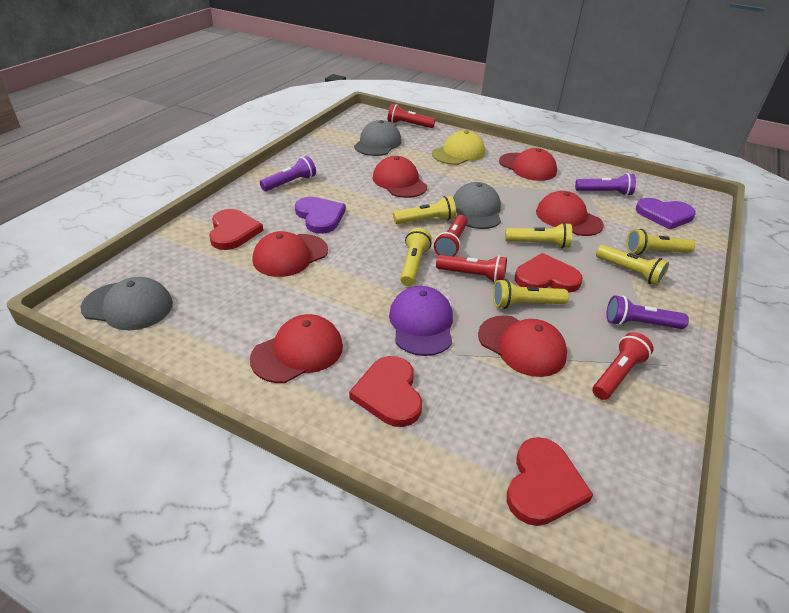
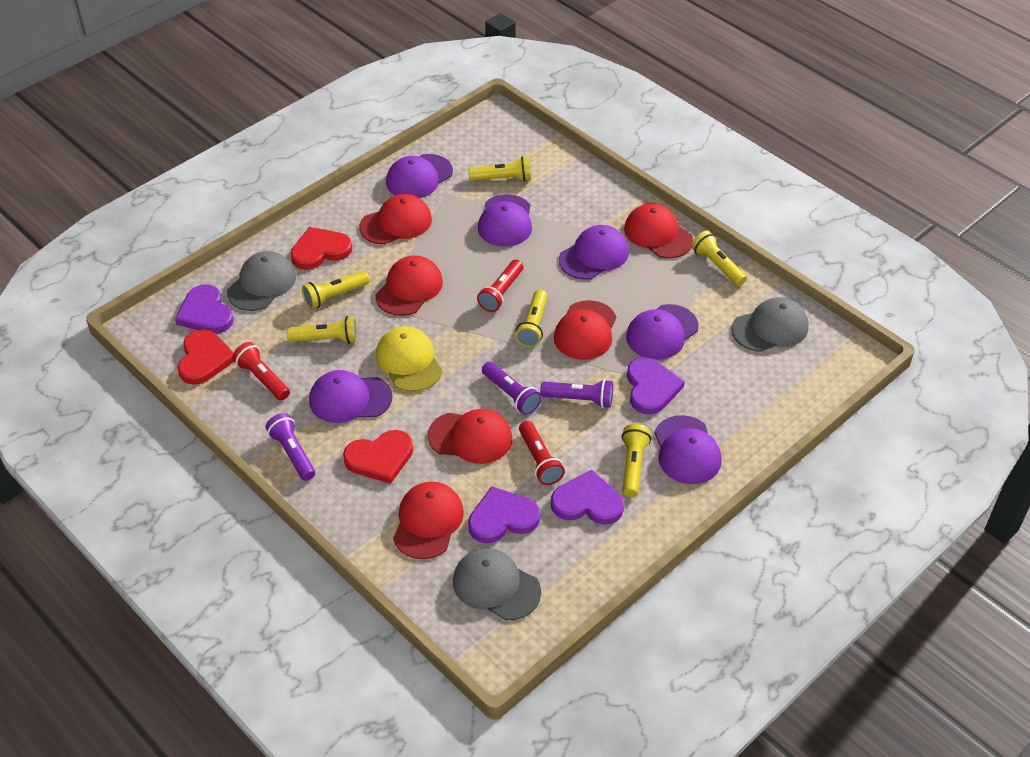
purple cap: [389,286,453,356] = 1 -> [309,370,393,423] [386,154,453,198] [478,194,532,247] [559,225,629,280] [626,304,699,360] [655,415,722,484] = 6
purple heart: [295,197,346,234] [636,198,696,230] = 2 -> [175,284,234,334] [468,486,540,543] [551,470,624,525] [627,357,685,415] = 4
red flashlight: [388,104,435,128] [434,215,468,256] [436,255,507,283] [593,332,653,400] = 4 -> [232,342,290,401] [477,260,523,312] [519,421,565,485] = 3
red heart: [209,209,263,250] [349,356,422,427] [507,437,593,526] [515,253,583,293] = 4 -> [178,329,234,385] [290,227,352,270] [343,430,413,484] = 3

